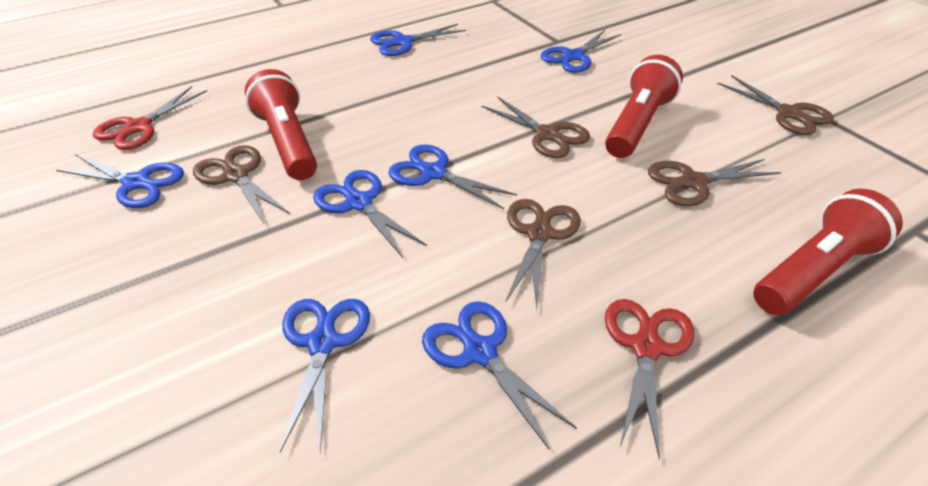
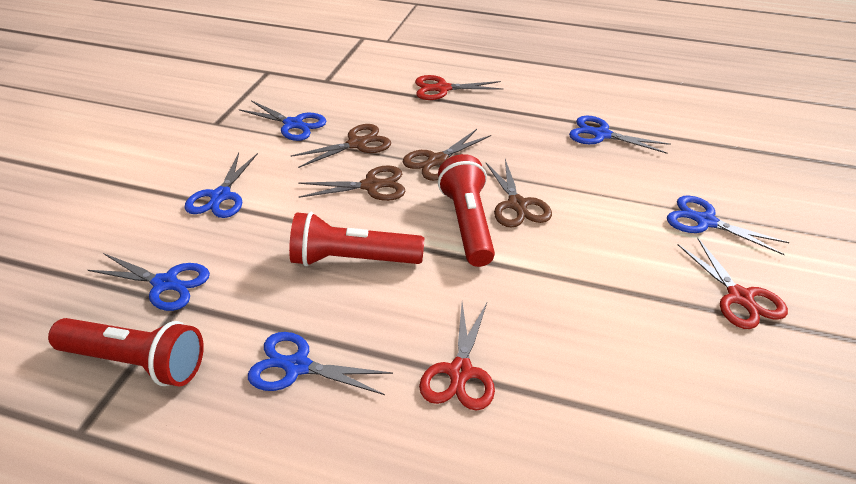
blue scissors: [56,154,184,208] [280,299,370,454] [313,170,427,258] [370,24,466,56] [388,144,517,209] [422,301,577,449] [541,30,621,73] = 7 -> [88,253,210,311] [184,153,258,218] [239,100,327,141] [248,332,393,395] [569,116,670,154] [667,195,790,255] = 6
brown scissors: [193,145,290,223] [482,96,590,158] [505,199,581,308] [648,159,781,206] [718,75,834,135] = 5 -> [290,124,391,168] [298,165,406,201] [403,129,491,181] [486,159,552,228] = 4
red scissors: [93,86,207,150] [605,299,694,460] = 2 -> [415,75,503,100] [419,303,495,411] [678,238,788,329] = 3

